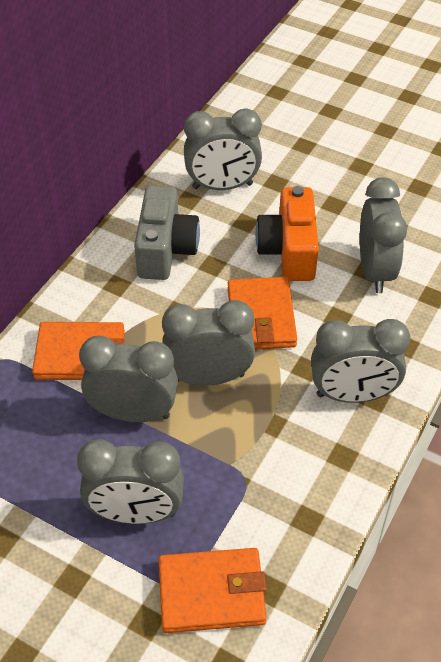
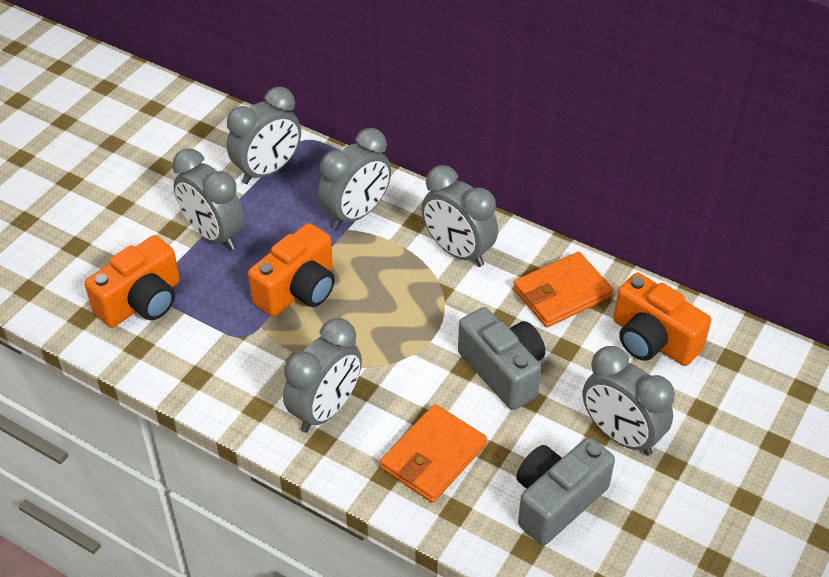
grey camera: [134,185,200,280] = 1 -> [458,307,545,410] [516,437,615,545] = 2
orange camera: [255,186,319,281] = 1 -> [85,235,180,328] [248,223,335,317] [613,273,711,366] = 3
orange wallet: [32,322,125,380] [158,548,266,633] [228,277,297,349] = 3 -> [380,404,487,503] [513,252,614,327] = 2

